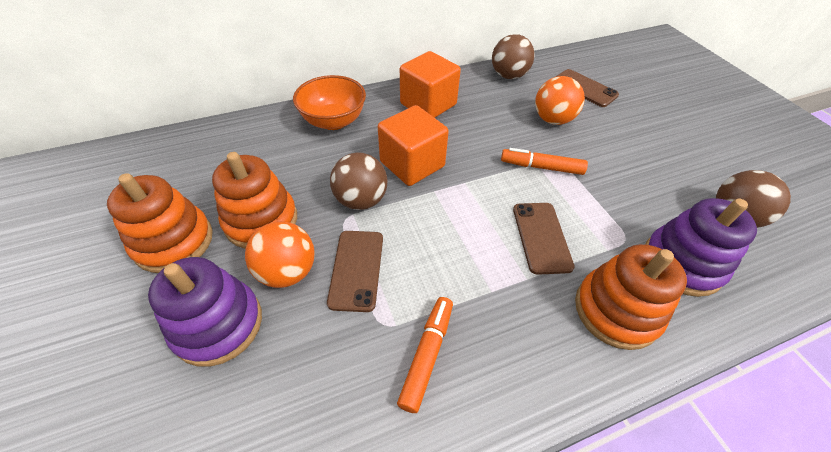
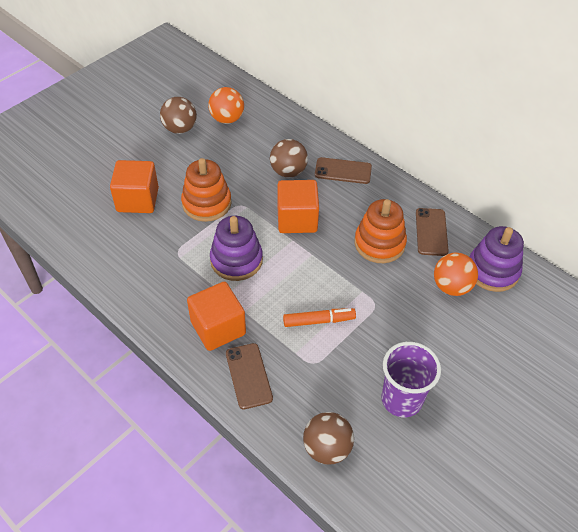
orange bowl: [293,75,366,130] = 1 -> none = 0
orange cube: [378,105,449,186] [400,51,461,118] = 2 -> [110,160,159,213] [187,282,246,351] [277,180,319,233] = 3
orange marker: [397,297,453,413] [501,148,588,175] = 2 -> [283,308,356,327] = 1
orange stacking toy: [107,173,213,273] [212,152,297,249] [575,244,687,350] = 3 -> [181,158,232,222] [354,199,407,263] = 2
purple cup: none = 0 -> [381,342,441,417] = 1

